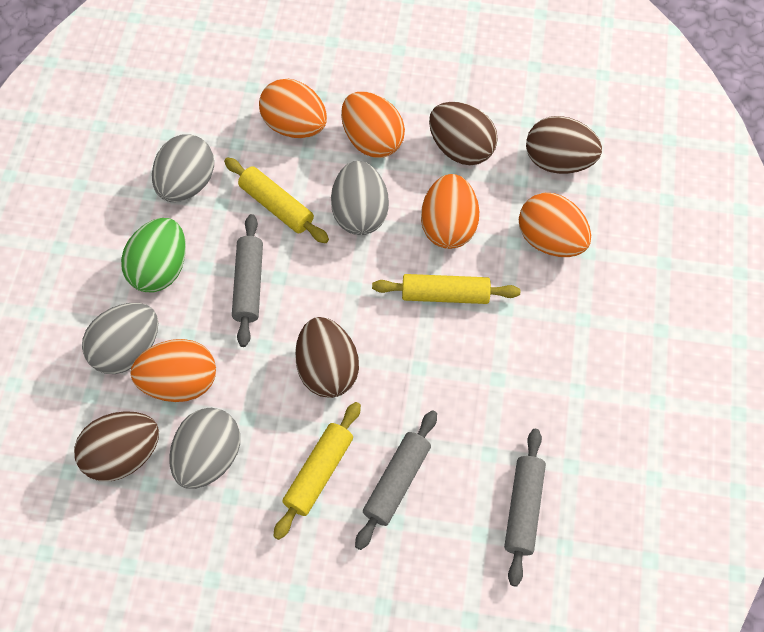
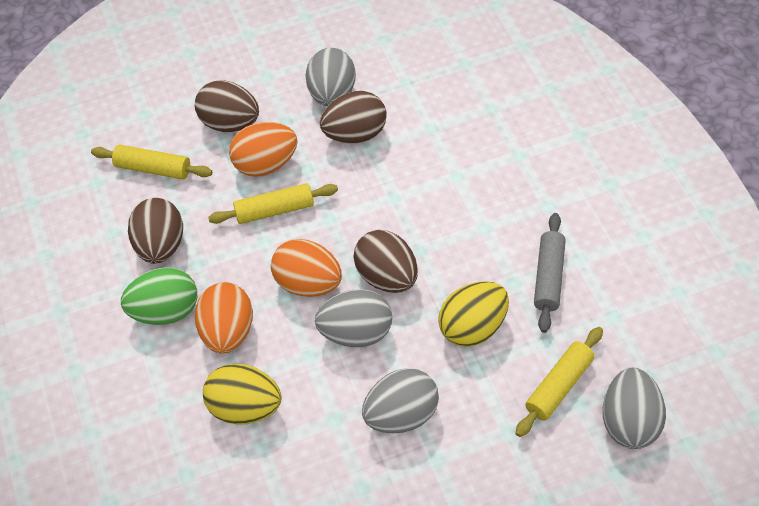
grey rolling pin: [232,214,263,347] [355,410,437,550] [504,429,546,587] = 3 -> [534,213,566,333] = 1
orange egg: [131,339,216,402] [259,79,327,138] [341,92,405,158] [421,174,479,249] [519,193,591,257] = 5 -> [195,282,253,354] [229,122,297,177] [271,239,342,297] = 3
yellow egg: none = 0 -> [203,363,282,425] [438,281,509,347] = 2

